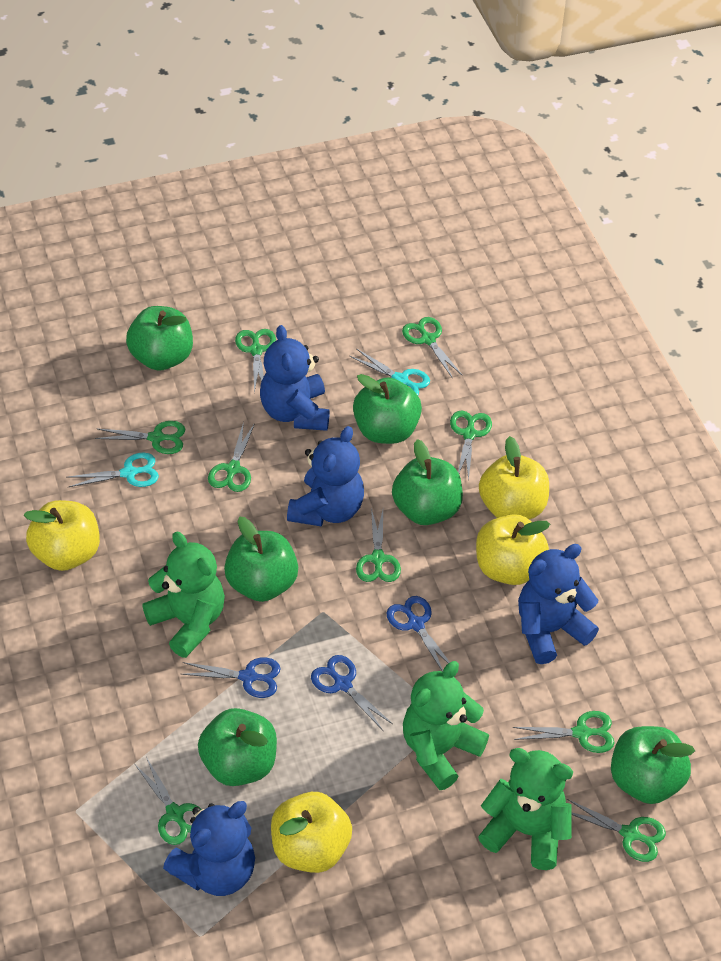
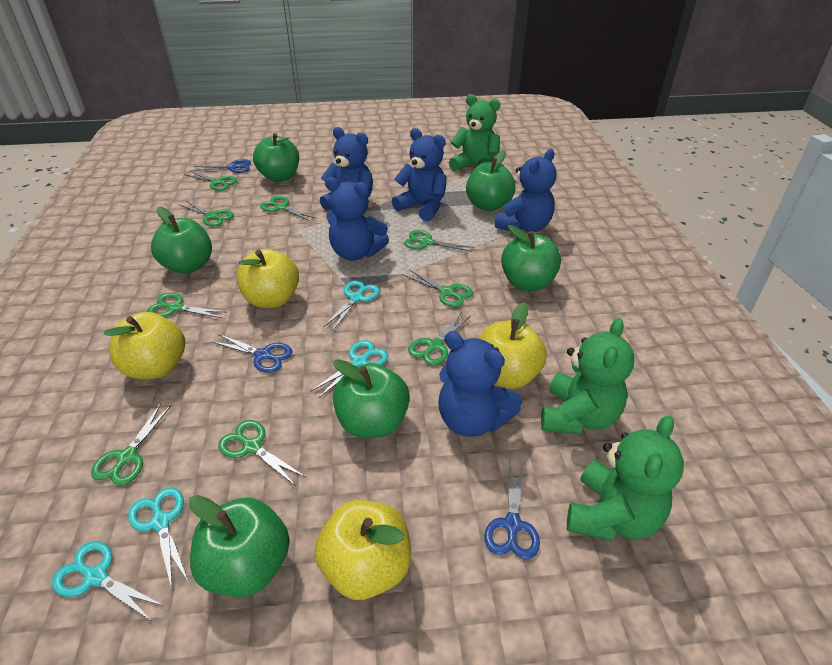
blue teddy bear: [163,801,255,896] [260,325,330,431] [287,426,364,527] [518,544,599,664] = 4 -> [320,127,373,211] [325,177,389,261] [392,128,447,221] [438,331,522,437] [495,149,556,232] = 5
turquoise scissors: [66,453,159,487] [350,349,430,395] = 2 -> [52,541,164,620] [128,487,188,589] [310,340,388,398] [323,280,380,330] = 4

